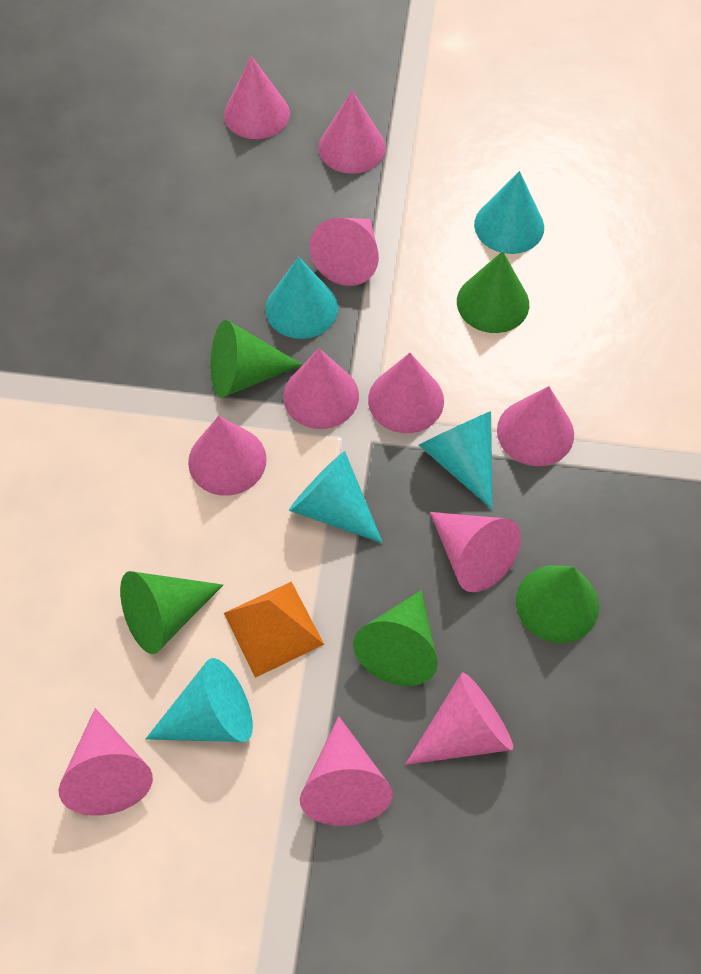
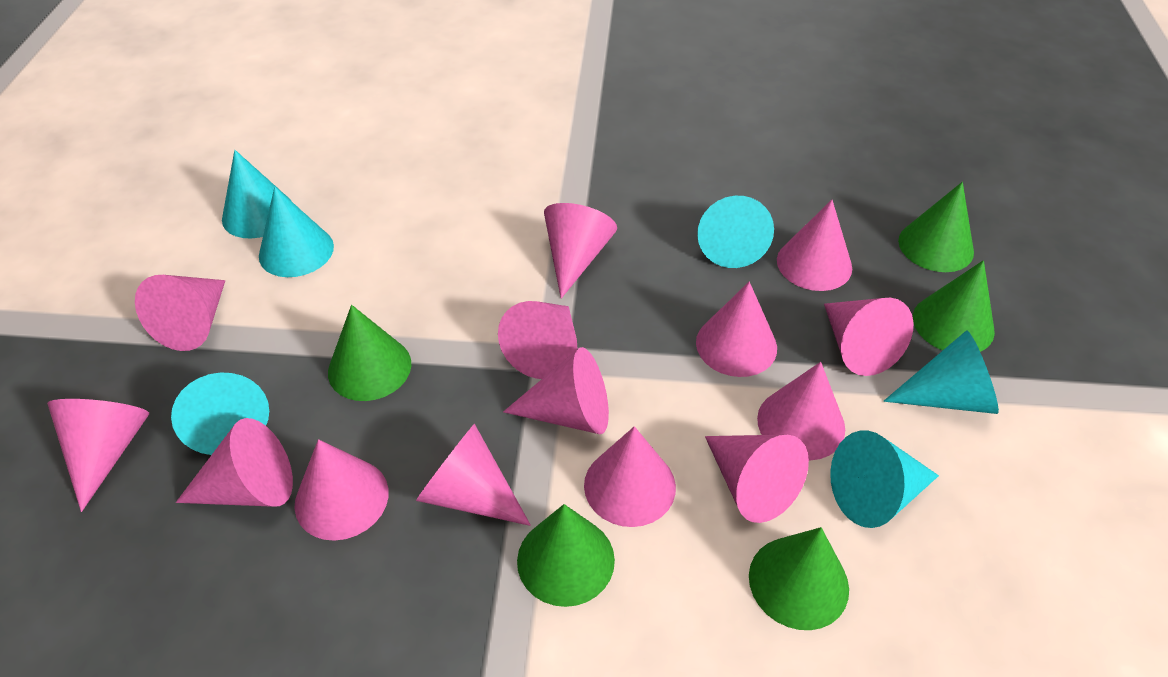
orange pyramid: [224,581,324,678] = 1 -> none = 0
pink cone: [59,708,153,816] [188,416,267,496] [224,56,290,139] [283,348,359,429] [300,716,392,826] [309,218,379,286] [319,90,386,174] [368,353,444,433] [405,672,513,765] [430,512,521,592] [497,386,574,466] = 11 -> [47,399,149,512] [135,275,225,351] [176,418,293,507] [294,439,389,541] [416,424,531,526] [498,301,577,379] [503,347,609,434] [544,203,617,299] [584,426,676,527] [696,282,777,377] [705,435,809,523] [757,362,845,460] [777,200,852,291] [824,298,913,376] = 14
turquoise cone: [146,658,253,742] [265,257,338,339] [289,451,383,543] [419,411,492,509] [474,171,544,254] = 5 -> [171,372,269,455] [222,150,290,238] [259,187,334,277] [697,196,774,268] [830,431,939,528] [884,331,999,414] = 6

